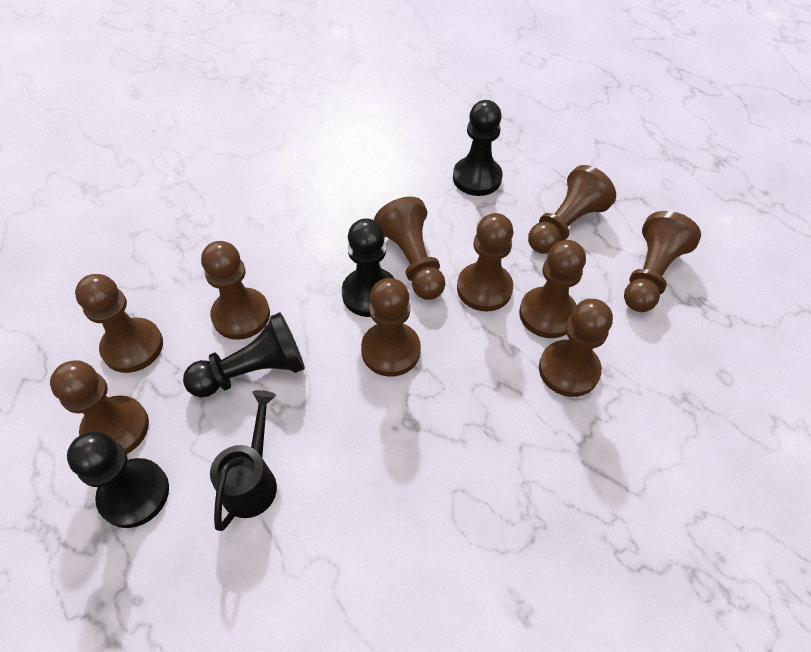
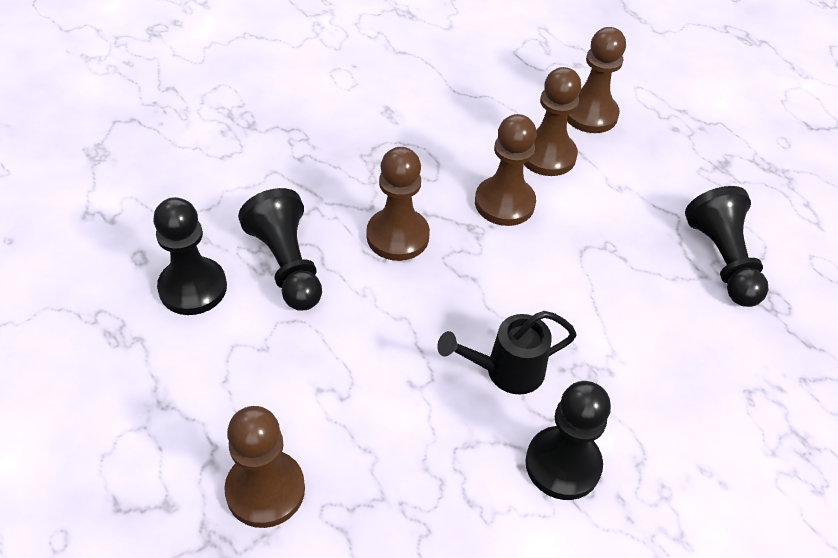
brown pawn: [50,360,149,454] [75,274,163,373] [201,241,270,340] [361,278,421,377] [374,197,445,300] [457,213,513,311] [519,240,586,338] [528,165,616,254] [539,299,613,397] [624,211,701,312] = 10 -> [224,406,305,528] [367,147,430,261] [475,114,537,226] [523,67,581,176] [567,27,626,133] = 5

